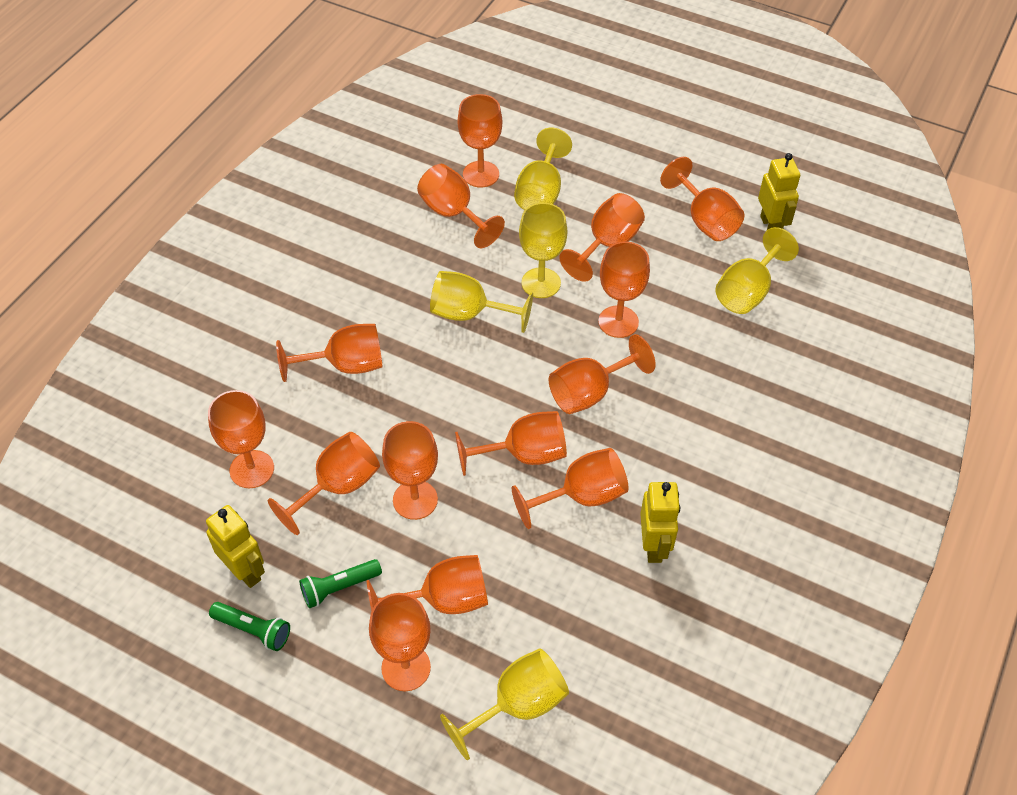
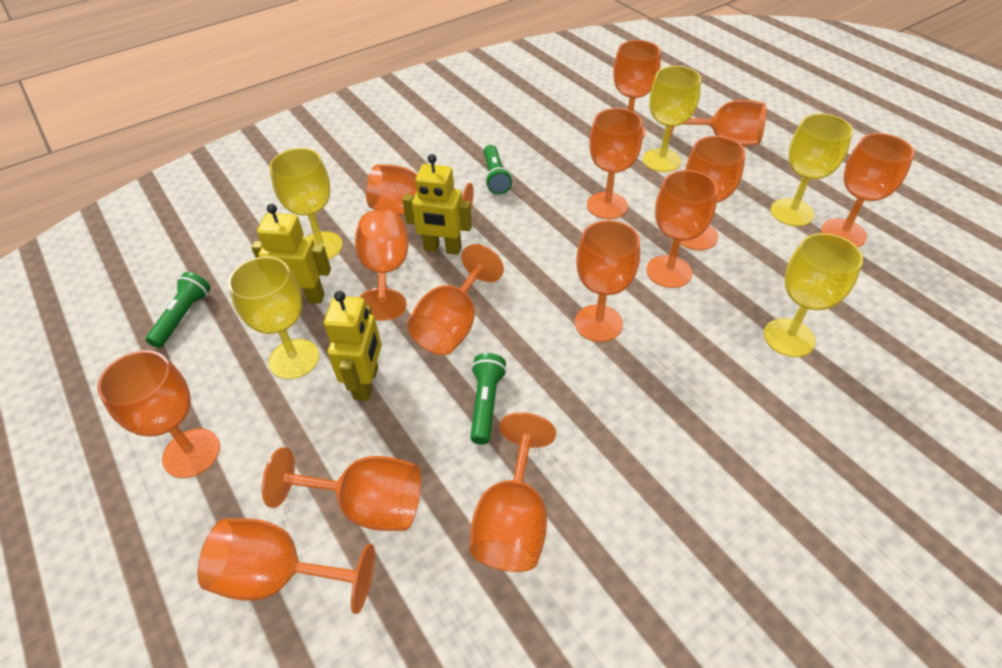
green flashlight: [209,602,290,651] [299,559,382,608] = 2 -> [146,272,211,348] [470,353,507,445] [484,145,512,194] = 3

